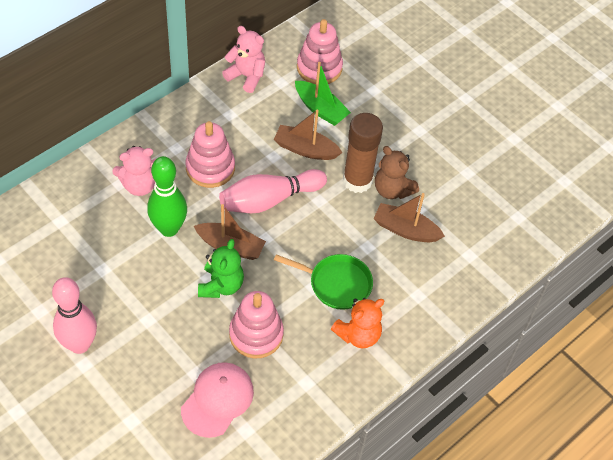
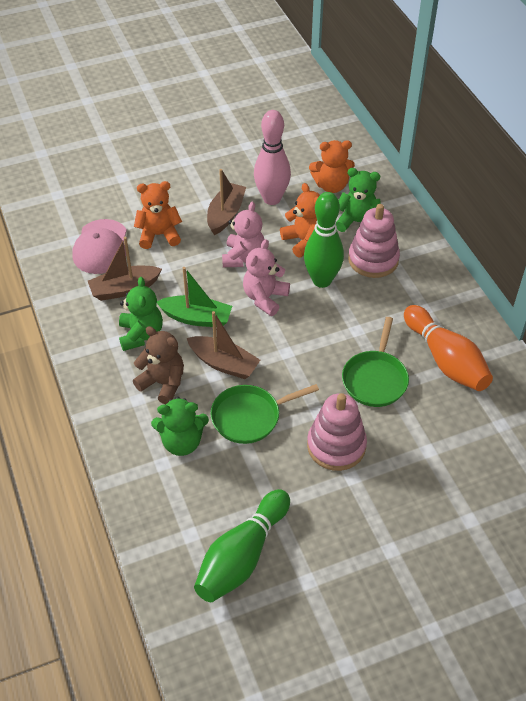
brown glue stick: [343,113,383,193] = 1 -> none = 0
green bowling pin: [147,156,187,237] = 1 -> [194,489,290,602] [304,192,344,288] = 2
green pan: [274,254,373,310] = 1 -> [210,384,319,444] [342,317,409,407] = 2
green teddy bear: [198,239,244,298] = 1 -> [119,277,163,351] [151,397,209,456] [336,168,381,232] = 3
orange bowling pin: none = 0 -> [404,305,493,391] = 1
orange teddy bear: [331,298,384,348] = 1 -> [134,181,182,249] [280,183,320,258] [309,140,355,193] = 3
pink bowling pin: [52,277,97,354] [219,169,327,213] = 2 -> [254,110,291,205] = 1
pink stacking toy: [186,121,235,188] [229,291,284,358] [297,19,343,85] = 3 -> [307,393,367,471] [348,204,400,278] = 2

